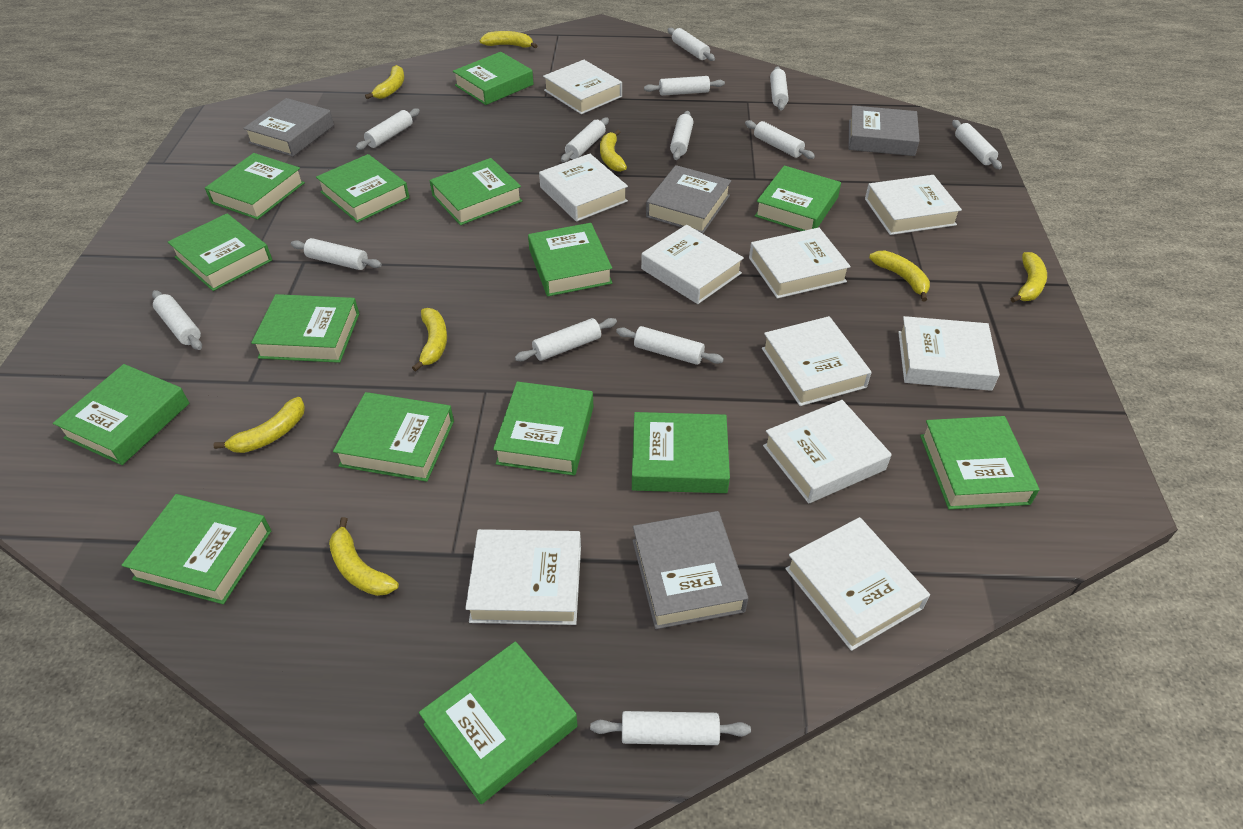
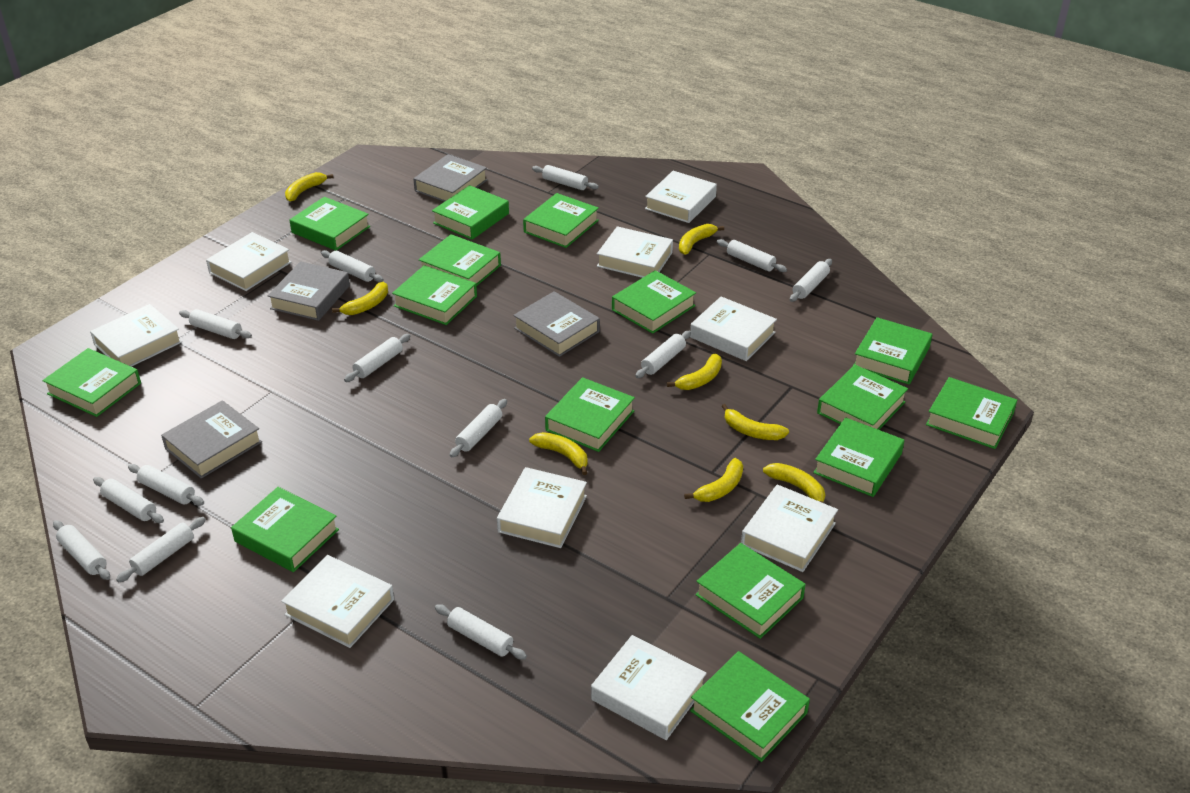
white book: [465,529,581,625] [539,154,628,222] [543,60,622,114] [641,225,744,304] [749,228,851,299] [762,316,872,406] [763,400,892,503] [785,517,930,651] [865,175,962,235] [898,316,1000,391] = 10 -> [90,304,182,367] [206,232,291,291] [281,555,394,648] [497,467,587,548] [591,635,707,740] [597,226,673,278] [645,171,717,223] [690,296,777,361] [741,484,838,572] = 9

